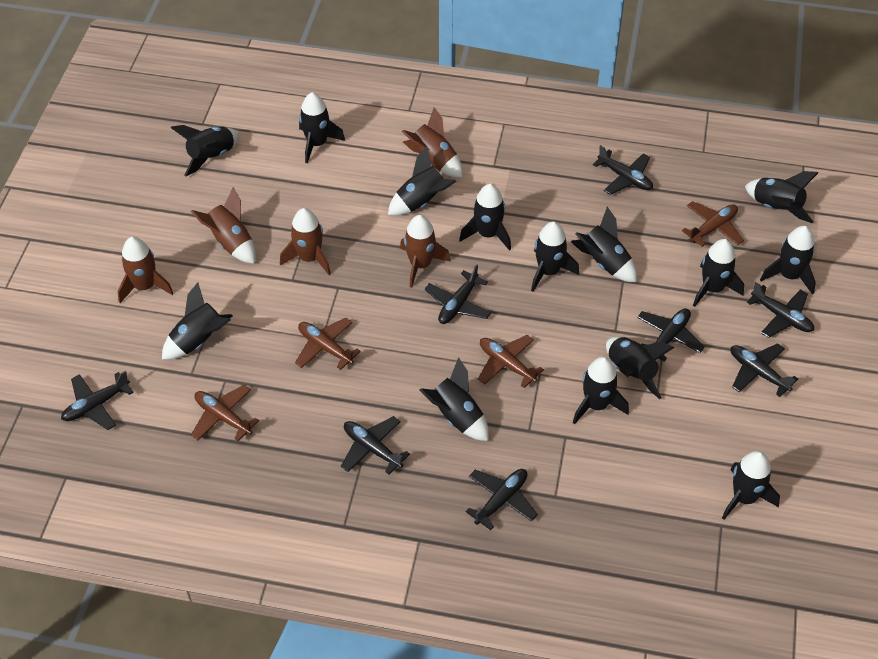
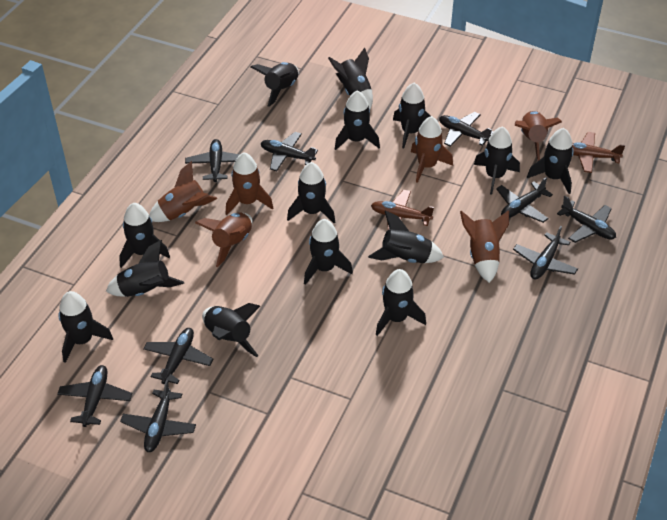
black plane: [61,371,134,430] [341,416,410,474] [425,264,491,324] [465,469,538,530] [593,145,653,195] [637,308,705,362] [731,343,798,397] [747,282,814,338] = 8 -> [57,365,132,427] [120,380,196,452] [143,328,213,384] [185,139,240,182] [261,132,318,171] [439,112,493,147] [496,177,553,223] [513,226,578,279] [557,196,616,243] = 9
brown plane: [191,385,259,441] [295,318,361,370] [478,335,544,388] [682,201,744,247] = 4 -> [371,190,434,230] [572,132,625,173] = 2
brown rocket: [118,237,174,303] [191,187,256,264] [280,208,331,275] [400,215,450,288] [401,107,463,177] = 5 -> [149,161,217,222] [195,212,253,267] [226,152,273,215] [411,116,453,183] [460,210,509,283] [515,111,562,161] = 6

